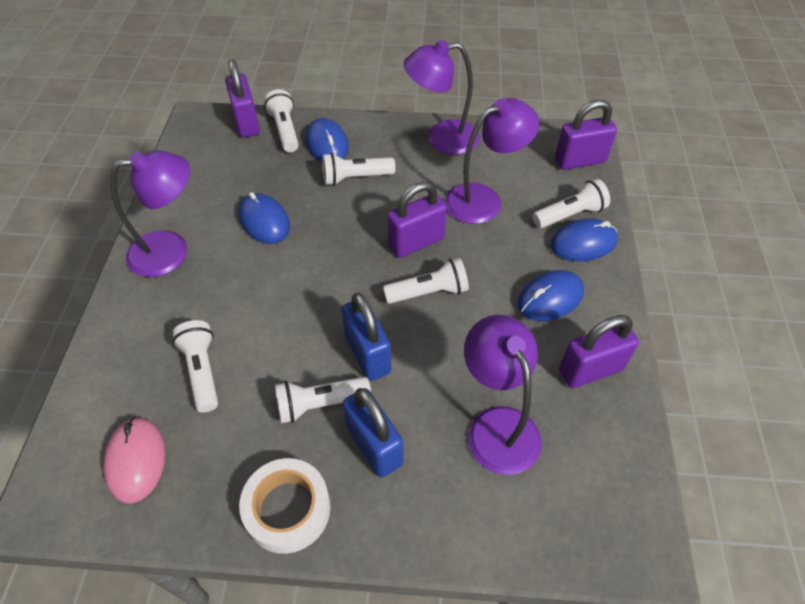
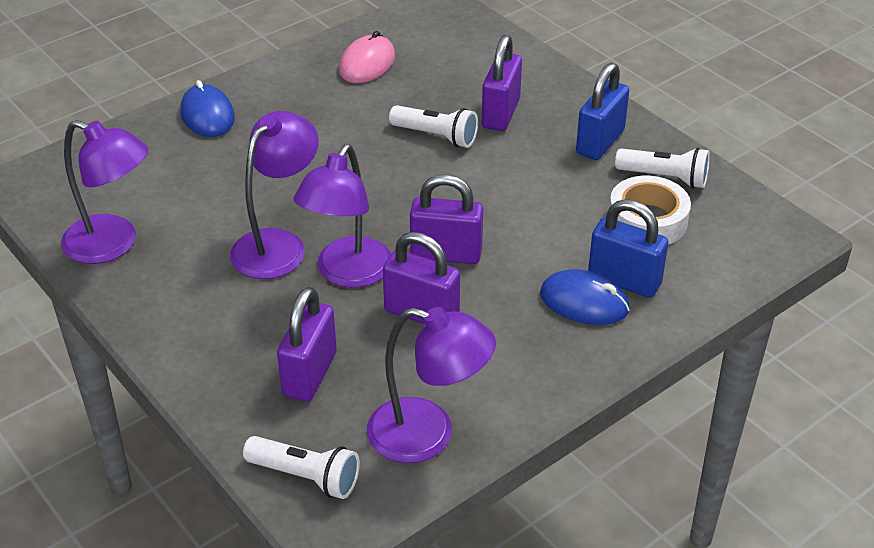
blue mouse: [238,192,290,244] [306,118,349,162] [517,270,584,321] [550,218,618,261] = 4 -> [180,80,235,137] [540,269,629,325] = 2
white flashlight: [172,320,218,412] [264,89,299,152] [275,377,371,423] [322,153,396,186] [383,258,469,304] [532,179,610,228] = 6 -> [243,436,360,499] [389,105,478,148] [615,147,710,188] = 3

